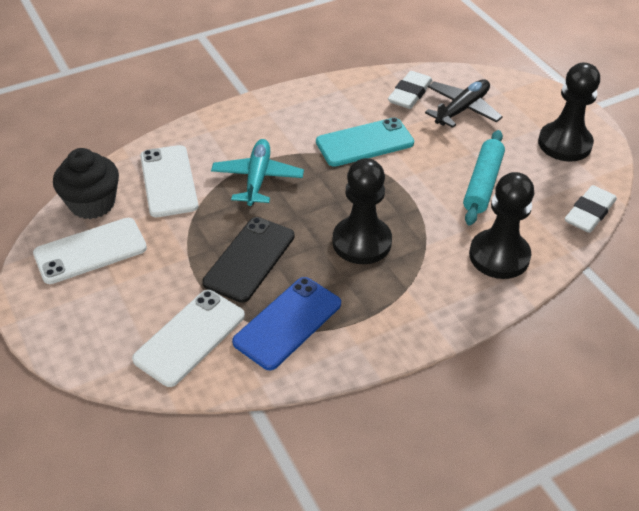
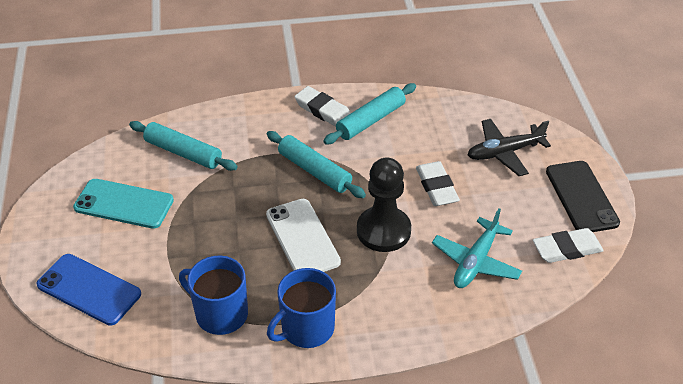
black cupcake: [53,148,119,219] = 1 -> none = 0
black pawn: [332,158,392,264] [469,172,534,279] [538,63,600,161] = 3 -> [357,158,411,252] = 1
blue mug: none = 0 -> [179,256,248,335] [267,268,336,348] = 2
turquoise rolling pin: [463,130,505,225] = 1 -> [129,121,238,171] [267,131,366,198] [323,83,416,144] = 3
white eraser: [388,71,433,109] [565,185,617,233] = 2 -> [295,86,351,127] [416,161,460,206] [533,228,604,263] = 3
white phone: [33,218,147,284] [132,290,245,387] [140,145,198,217] = 3 -> [266,199,341,272] = 1

